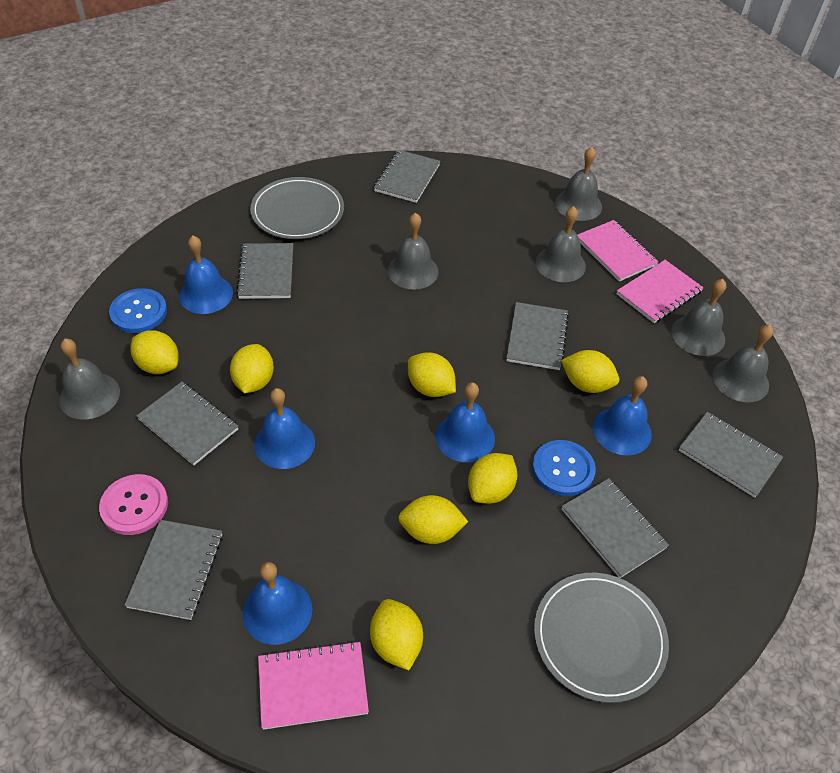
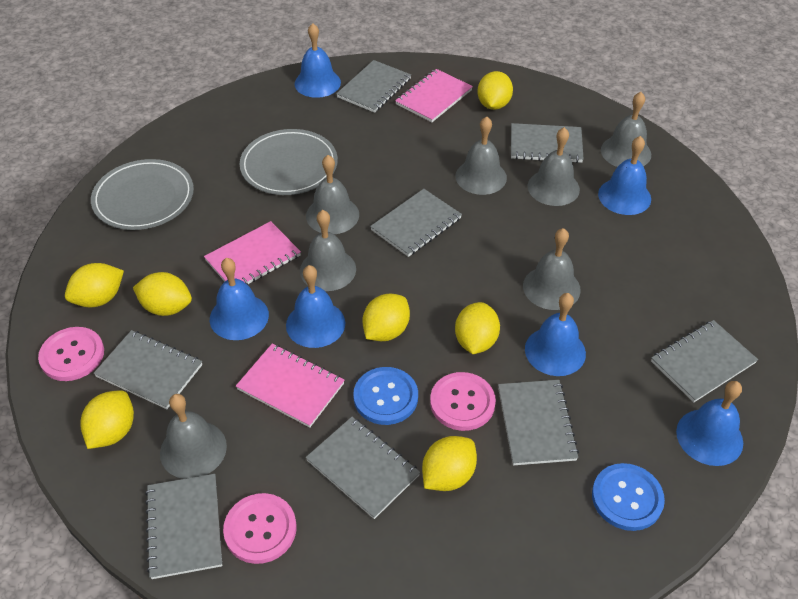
blue bell: [179,236,233,314] [242,562,312,645] [254,388,315,469] [436,382,495,462] [593,376,652,456] = 5 -> [210,258,269,340] [286,265,345,348] [294,23,341,98] [525,293,586,376] [598,136,651,215] [676,381,743,466] = 6
grey bell: [59,339,120,420] [388,213,439,290] [536,206,586,282] [555,147,602,221] [671,279,726,356] [713,325,773,402] = 6 -> [160,394,227,479] [300,210,356,291] [306,155,359,234] [455,116,507,195] [523,228,581,310] [528,127,580,206] [601,92,651,167] = 7
grey notebook: [124,520,223,620] [136,382,238,465] [236,243,293,299] [374,150,440,203] [506,302,569,370] [562,478,669,578] [679,412,783,498] = 7 -> [93,330,202,409] [145,474,222,579] [306,417,420,519] [336,60,411,113] [370,189,462,257] [498,380,579,465] [511,123,584,163] [651,320,758,402] = 8
pink button: [99,474,168,535] = 1 -> [38,327,104,381] [223,493,297,564] [430,372,496,431] = 3

